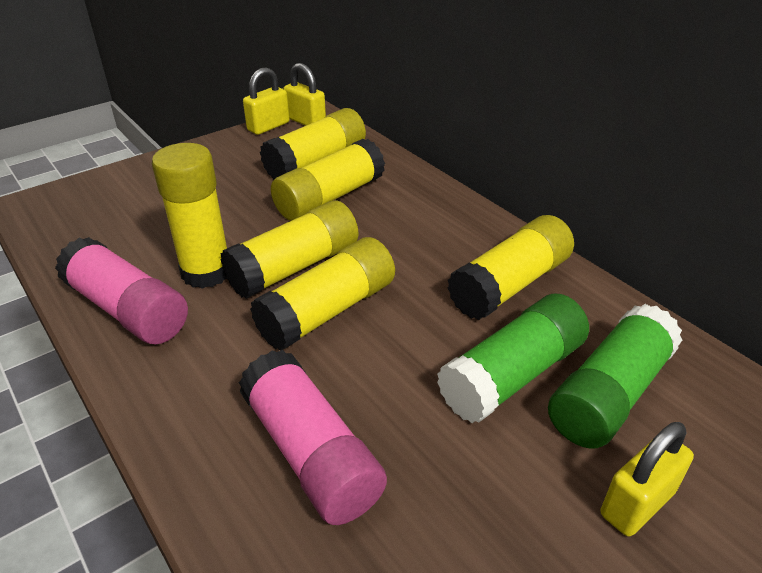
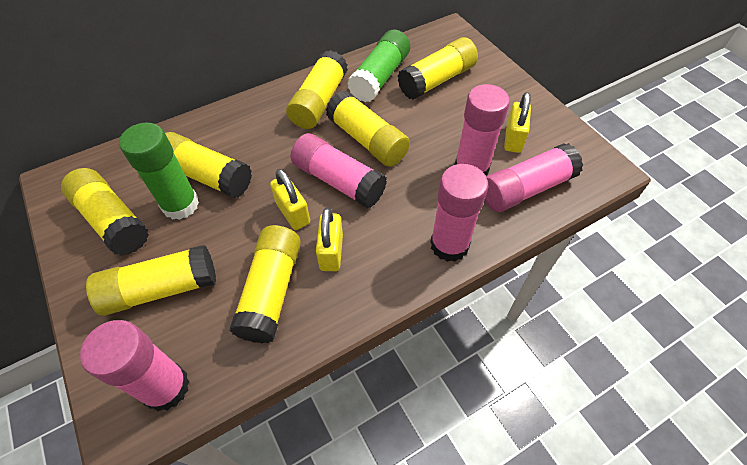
pink glue stick: [55,237,188,344] [239,350,387,525] = 2 -> [80,320,190,411] [291,133,387,208] [430,164,489,262] [455,84,510,176] [485,143,583,212] = 5
yellow glue stick: [152,143,227,289] [220,200,358,299] [250,237,395,351] [260,108,366,180] [271,139,385,221] [447,215,574,320] = 6 -> [61,168,149,256] [86,245,216,316] [165,132,252,198] [229,225,301,343] [286,50,348,129] [326,90,410,167] [398,37,478,100] = 7

